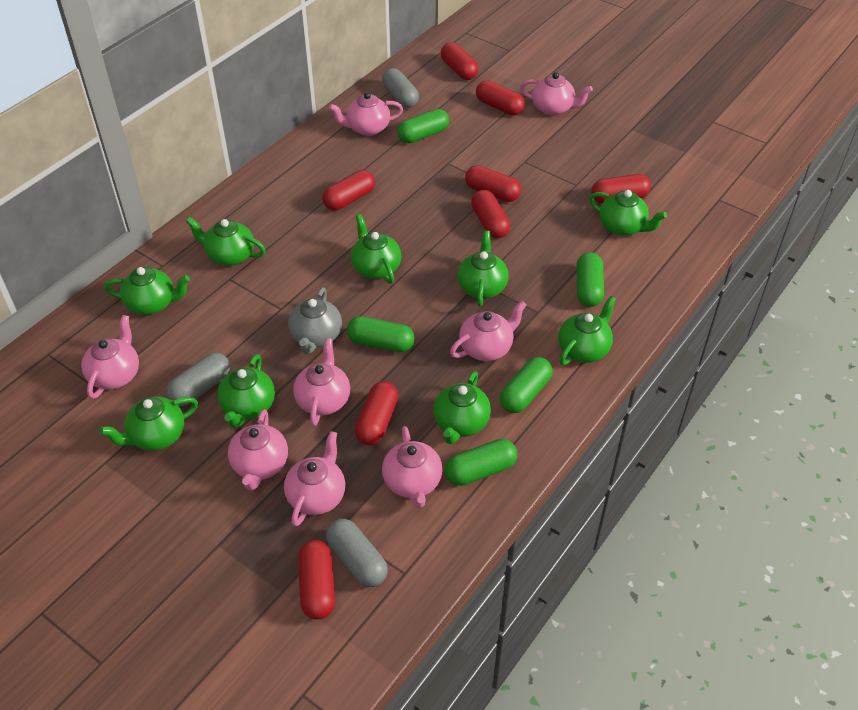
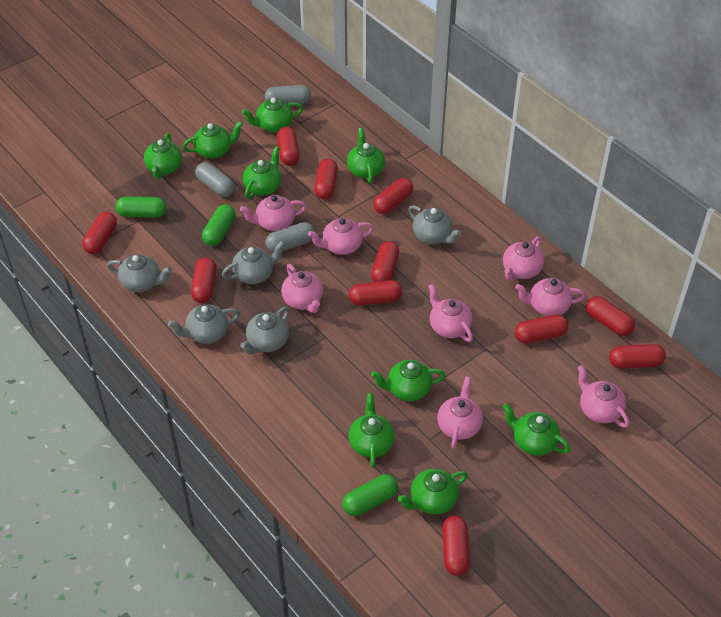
green capsule: [347,316,415,352] [397,109,449,143] [445,439,517,486] [499,357,553,413] [576,252,604,307] = 5 -> [115,197,167,218] [202,204,236,246] [342,474,398,516] = 3
grey teapot: [288,287,342,354] = 1 -> [107,254,172,292] [168,304,240,344] [222,241,285,284] [240,307,290,354] [408,205,461,244] = 5
red capsule: [298,540,335,620] [322,170,375,211] [355,381,398,445] [441,42,478,80] [465,165,521,202] [471,190,510,238] [476,80,525,116] [591,174,651,204] = 8 -> [82,212,117,254] [191,257,217,303] [277,127,300,166] [314,159,338,199] [349,280,402,306] [371,241,399,282] [373,178,413,214] [442,516,470,576] [515,315,568,344] [586,296,635,336] [609,344,666,369] = 11

